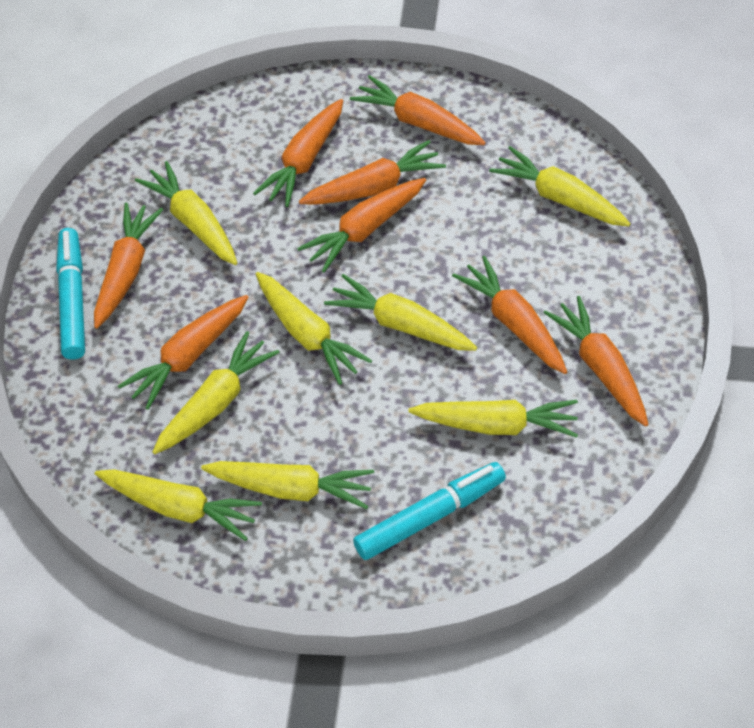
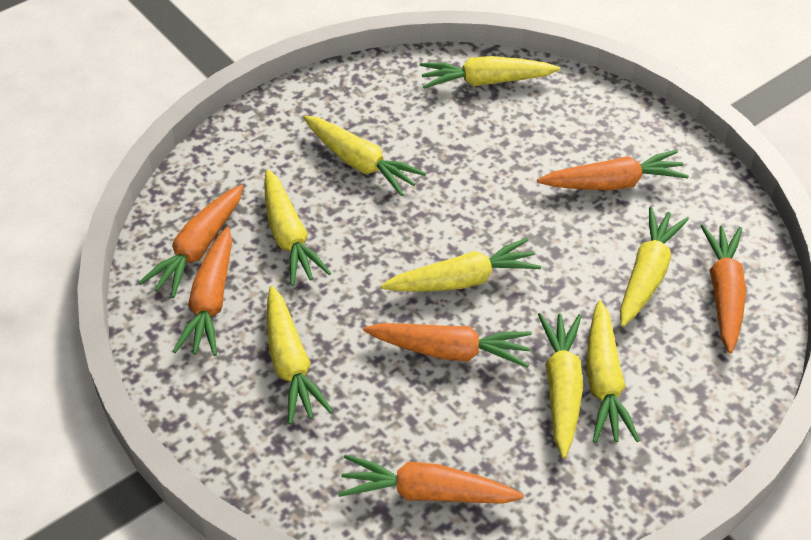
orange carrot: [94,202,163,329] [118,295,249,410] [253,99,343,207] [297,178,426,272] [299,140,446,205] [350,75,486,145] [452,256,567,374] [544,296,649,427] = 8 -> [138,184,244,298] [173,227,232,356] [338,455,524,504] [363,323,532,368] [537,150,689,190] [701,224,746,353] = 6
turquoise marker: [56,228,85,360] [353,462,506,560] = 2 -> none = 0

